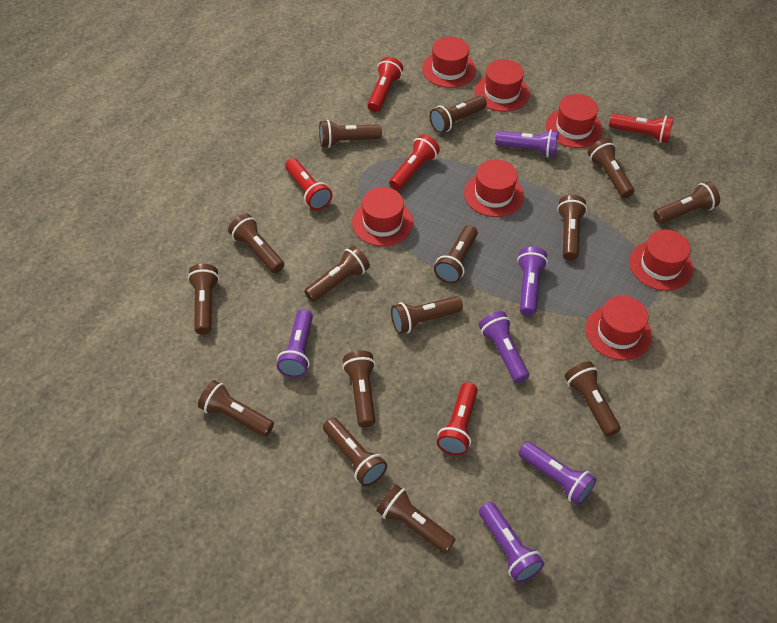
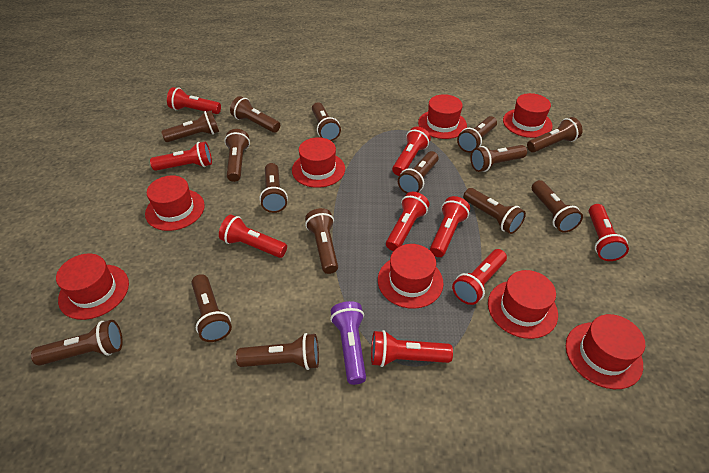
purple flashlight: [277,309,313,378] [479,311,529,383] [479,502,544,583] [495,130,559,157] [517,247,548,316] [519,441,597,505] = 6 -> [330,301,366,385] = 1
red flashlight: [285,158,332,210] [367,57,403,112] [389,134,440,190] [437,382,478,456] [609,114,674,143] = 5 -> [150,142,212,171] [167,87,221,114] [219,215,287,258] [371,330,453,367] [386,192,429,251] [392,127,431,176] [430,196,470,257] [452,249,507,305] [589,204,629,261] = 9
red hat: [352,187,413,246] [422,36,476,88] [464,159,524,217] [474,59,530,112] [546,94,603,148] [585,296,652,360] [629,230,693,291] = 7 -> [56,254,129,320] [145,175,205,231] [292,137,345,188] [378,244,444,309] [418,94,467,139] [488,270,558,339] [503,93,553,138] [566,314,645,389] = 8

